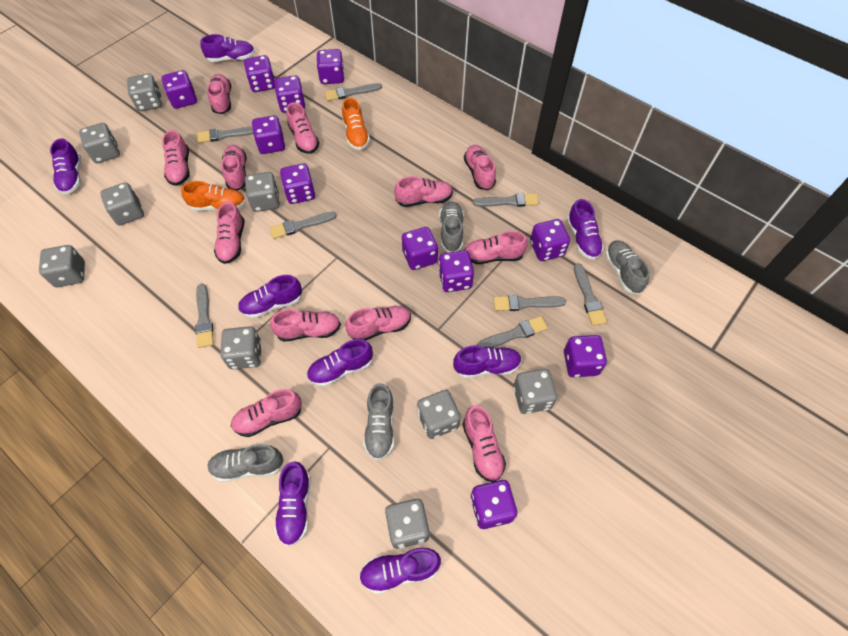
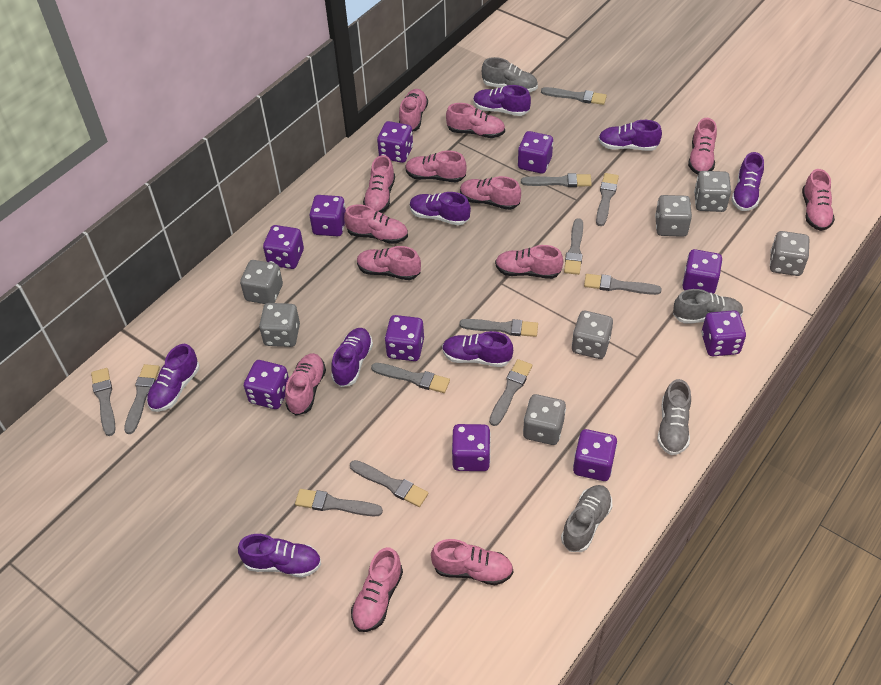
grey brush: [195,283,214,348] [197,126,253,143] [270,211,336,239] [324,83,382,101] [473,193,539,207] [477,316,548,347] [493,295,566,311] [574,263,607,326] = 8 -> [91,368,115,436] [124,364,160,434] [295,489,383,516] [350,460,428,507] [371,363,450,393] [460,319,538,337] [489,359,532,426] [521,173,592,187] [541,87,607,105] [564,218,583,275] [584,274,662,295] [596,173,619,226] = 12
grey dice: [39,245,85,287] [79,123,120,163] [100,182,144,225] [127,74,162,111] [220,326,261,369] [245,172,280,212] [385,499,430,549] [417,390,461,439] [513,369,557,414] = 9 -> [240,260,283,304] [259,303,300,347] [523,394,566,445] [572,311,613,359] [655,195,692,237] [694,171,731,212] [770,231,809,276] = 7
orange shoe: [181,181,246,211] [342,98,370,150] = 2 -> none = 0
pink shoe: [162,130,190,186] [207,74,231,114] [214,202,245,264] [221,145,247,191] [231,389,302,437] [270,309,341,342] [287,102,320,154] [345,306,411,341] [394,176,453,207] [462,405,506,482] [464,145,496,190] [465,231,528,264] = 12 -> [285,353,326,415] [344,204,408,244] [351,547,403,632] [357,246,421,280] [363,155,395,213] [399,89,428,132] [405,151,467,182] [431,539,513,585] [446,103,505,138] [460,176,521,210] [495,245,563,279] [688,118,717,174] [802,169,835,231] = 13
purple dice: [162,70,197,109] [244,55,275,92] [252,115,285,154] [274,75,305,113] [280,163,315,204] [317,49,344,84] [402,227,438,270] [438,250,474,292] [471,480,517,529] [530,219,570,261] [564,335,607,377] = 11 -> [244,360,289,409] [263,225,304,269] [309,195,346,236] [377,121,413,163] [385,315,424,361] [452,424,491,471] [518,131,553,174] [573,429,617,481] [682,249,722,293] [702,310,746,356] = 10

